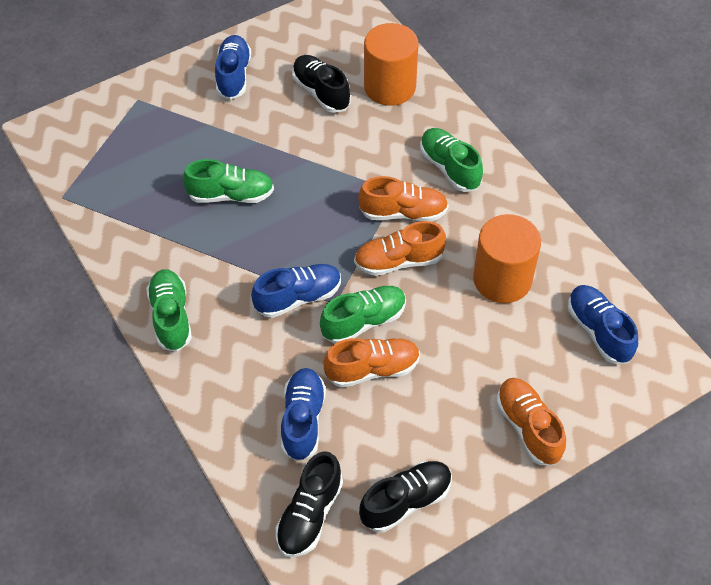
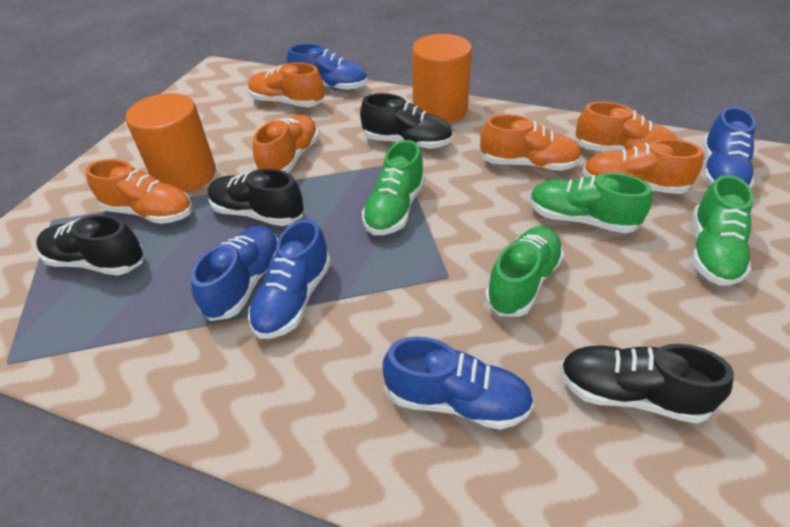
black shoe: [276,451,343,557] [292,55,351,113] [359,461,452,533] = 3 -> [36,215,144,275] [208,168,304,226] [360,93,453,149] [559,344,734,424] = 4
blue shoe: [215,35,251,100] [251,264,341,318] [281,368,326,462] [568,285,638,364] = 4 -> [191,226,278,321] [248,219,331,339] [287,44,367,91] [383,336,534,430] [703,107,756,189] = 5
orange shoe: [324,338,420,388] [354,221,446,276] [358,176,449,221] [496,378,566,465] = 4 -> [86,159,193,224] [248,62,324,107] [253,115,319,173] [480,114,582,171] [575,102,678,152] [582,139,703,194] = 6

